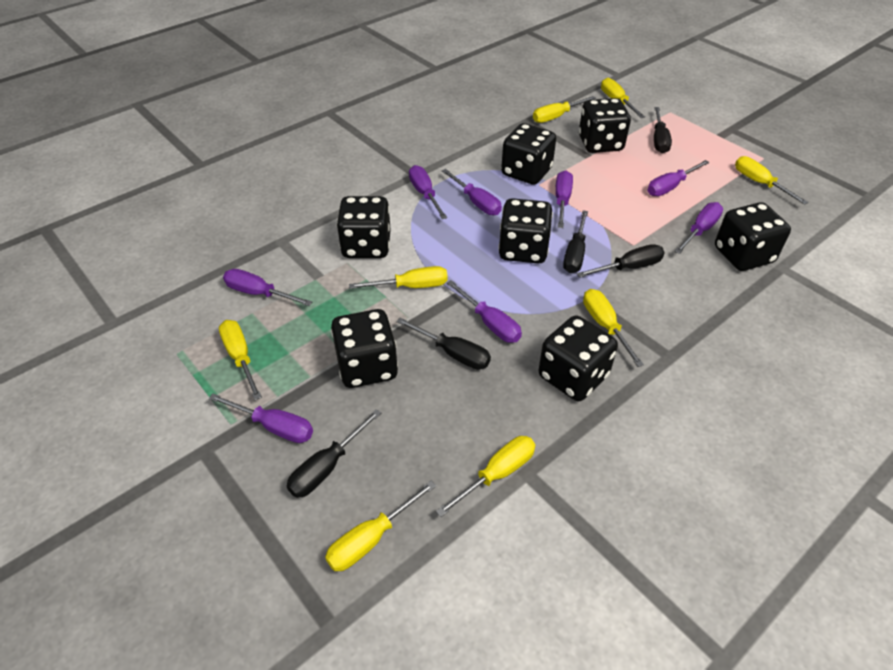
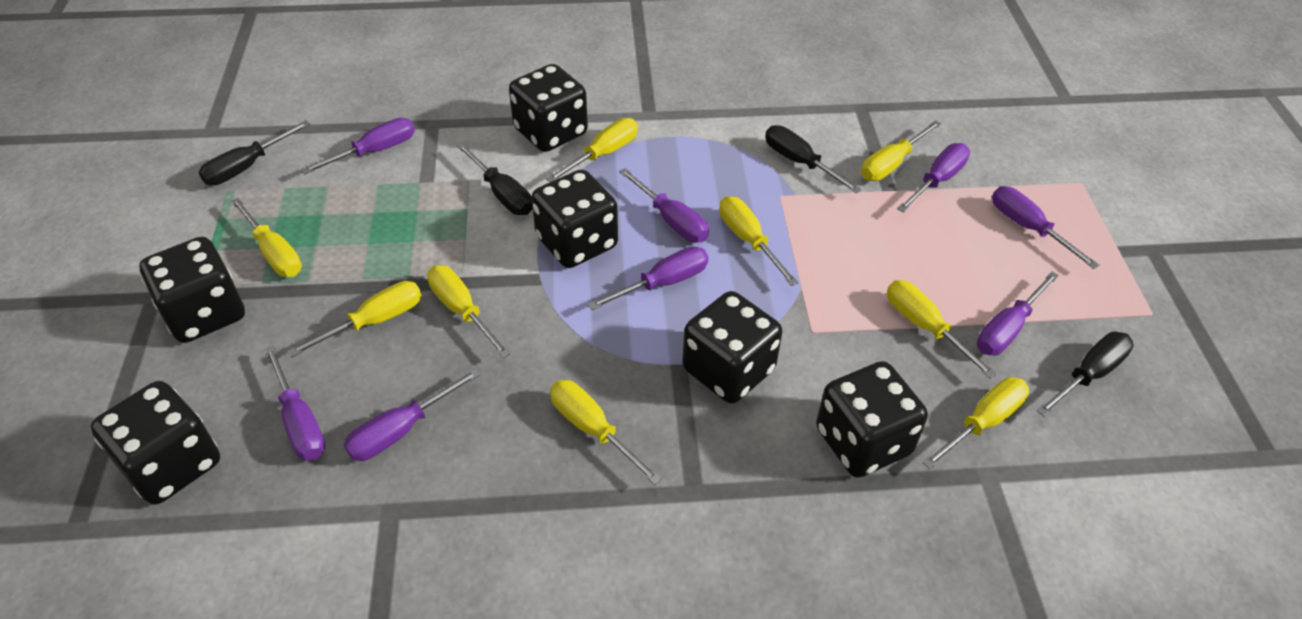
black dice: [331,309,398,388] [337,196,391,258] [498,198,553,264] [501,123,556,185] [539,316,618,401] [579,98,631,153] [715,202,791,271] = 7 -> [91,381,220,505] [139,237,245,343] [509,64,588,152] [532,169,618,268] [682,291,782,404] [816,361,928,478] = 6
black screwdriver: [287,409,381,498] [396,318,491,370] [563,210,588,273] [577,244,665,278] [654,107,672,153] = 5 -> [199,120,310,185] [457,143,533,215] [765,125,862,193] [1036,331,1134,416] = 4
yellow screwdriver: [219,320,262,400] [325,481,436,571] [349,266,448,289] [436,436,535,517] [533,96,596,123] [583,289,644,367] [601,78,645,118] [735,156,808,205] = 8 -> [231,198,302,277] [288,281,422,357] [427,265,511,358] [546,118,638,182] [550,380,662,485] [719,196,798,286] [861,120,941,181] [887,280,997,379] [922,377,1029,469] = 9

